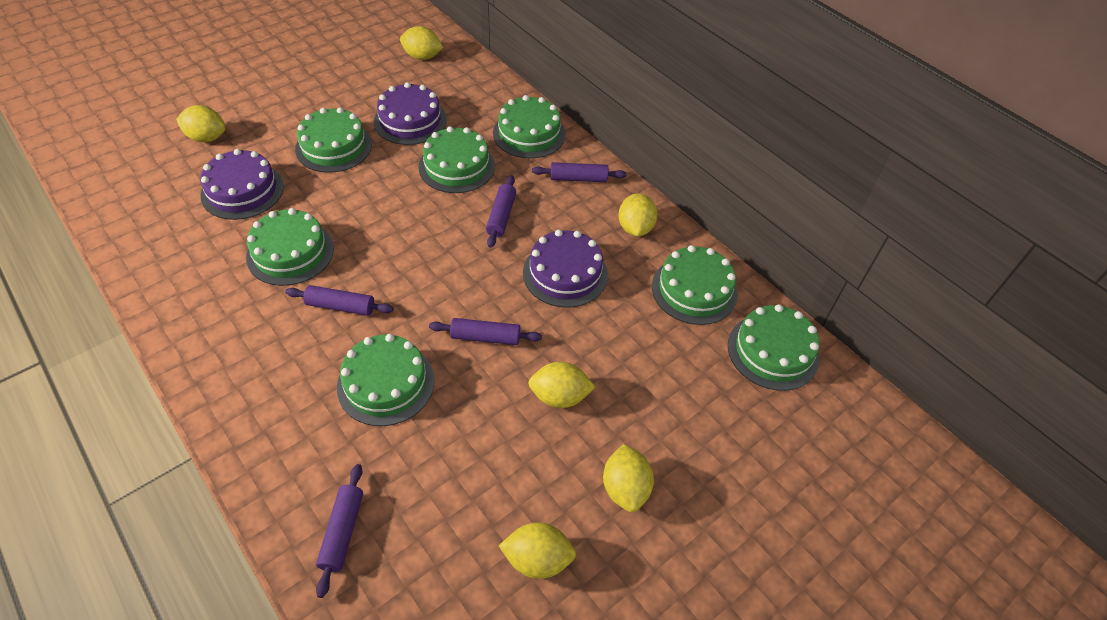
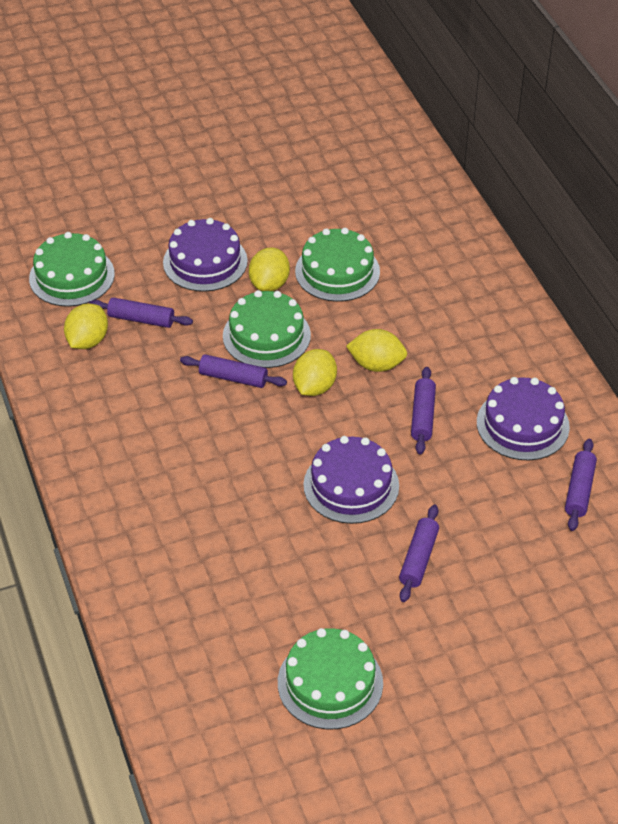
green cake: [246,208,334,286] [295,107,372,173] [337,334,435,426] [418,126,495,193] [493,95,566,158] [652,245,738,325] [728,304,820,391] = 7 -> [29,232,115,307] [223,290,311,368] [278,628,383,729] [295,228,380,302] = 4
yellow lemon: [176,105,226,142] [400,26,443,60] [499,522,576,579] [528,362,595,408] [603,444,654,512] [618,193,658,236] = 6 -> [64,304,108,349] [249,247,290,291] [293,349,337,396] [346,329,407,372] = 4

